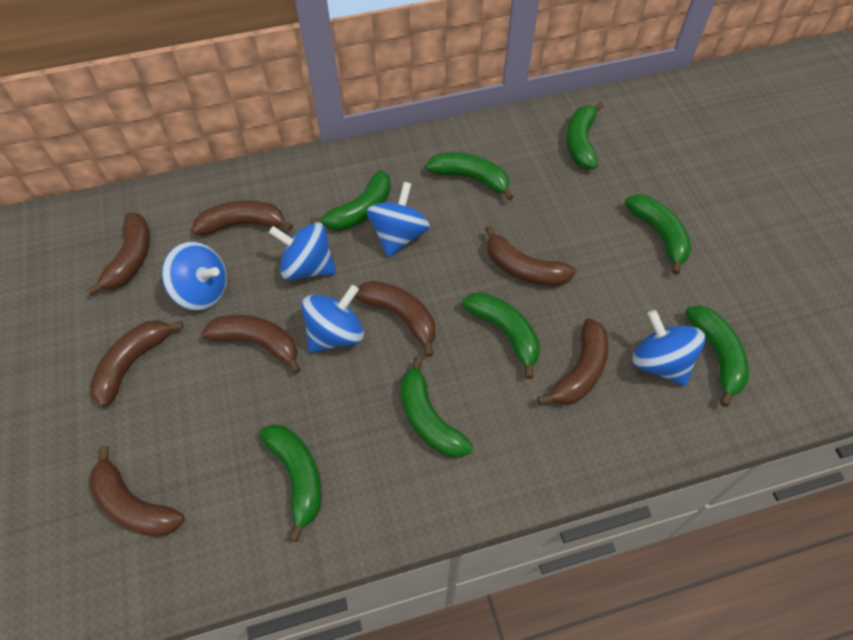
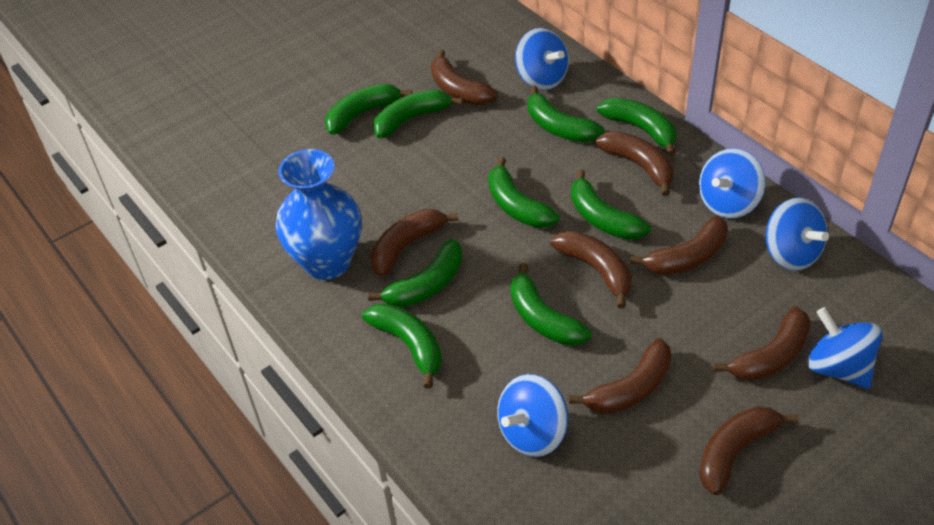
blue vase: none = 0 -> [275,149,362,280] = 1
green banana: [259,424,322,542] [310,170,391,231] [400,356,473,458] [426,152,514,201] [462,292,540,379] [566,102,604,169] [624,194,692,275] [685,305,749,407] = 8 -> [325,83,412,135] [362,303,442,389] [368,239,463,308] [373,89,463,139] [488,157,560,228] [511,263,592,346] [528,86,605,142] [571,170,651,240] [597,97,677,156] = 9

